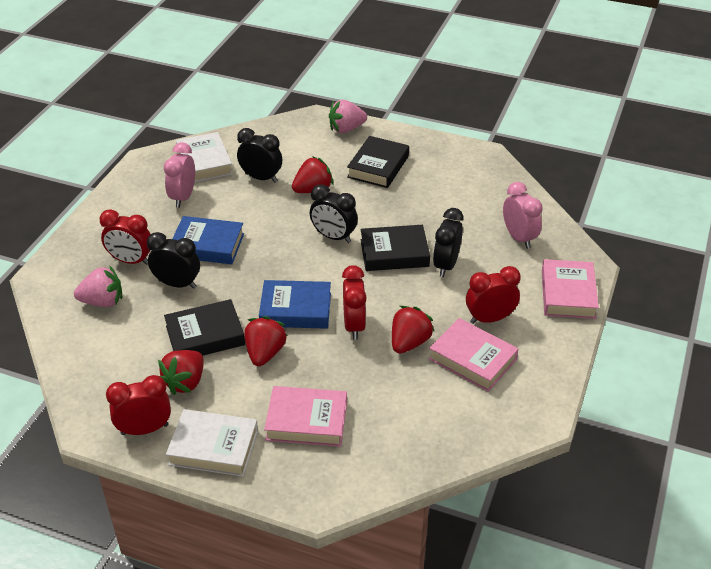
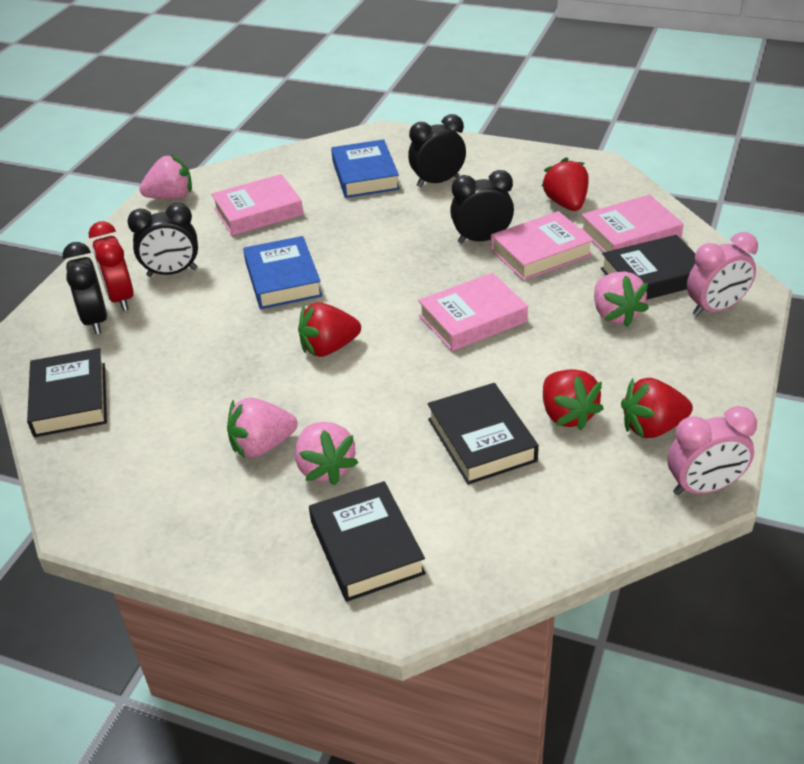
black book: [164,299,245,356] [347,136,409,188] [360,225,430,271] = 3 -> [27,348,107,437] [309,481,426,602] [427,383,539,485] [601,235,696,300] = 4
pink book: [264,386,347,447] [429,318,518,392] [542,259,599,319] = 3 -> [211,174,304,236] [418,273,528,351] [491,211,594,281] [581,194,684,252] = 4
pink strawberry: [74,265,122,307] [329,100,367,133] = 2 -> [139,155,192,199] [227,397,297,458] [295,422,359,485] [594,272,649,327] = 4
red clock: [100,209,151,265] [106,375,171,435] [342,265,367,340] [466,266,521,324] = 4 -> [89,221,134,311] = 1
white book: [166,409,258,477] [176,132,233,182] = 2 -> none = 0

